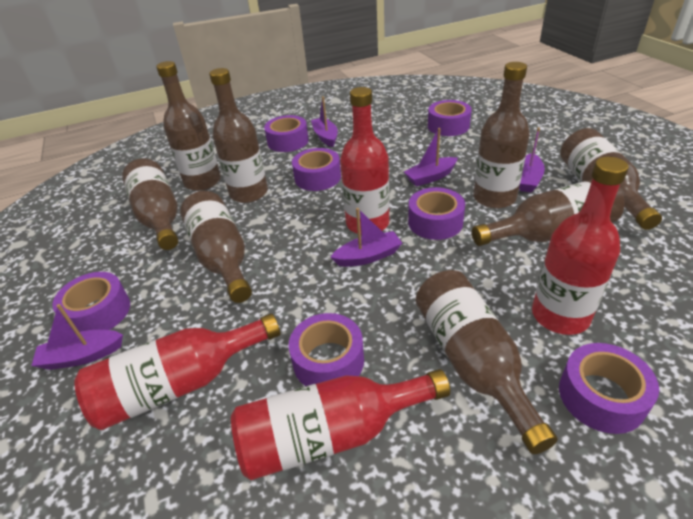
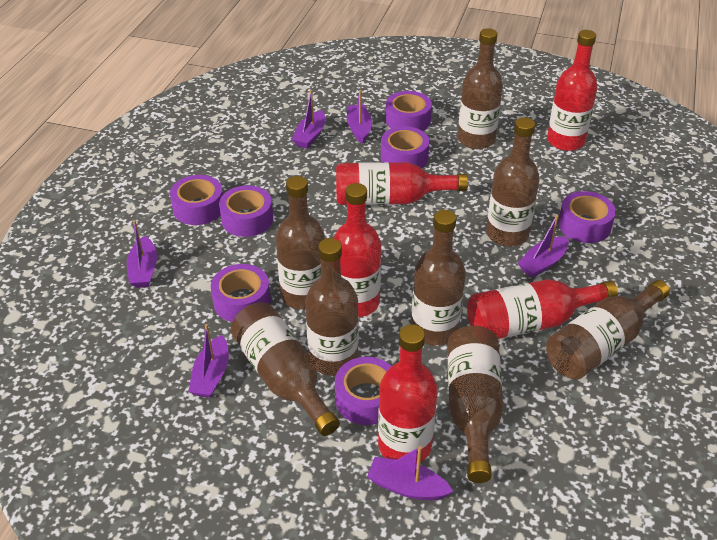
purple boat: [31,304,123,370] [311,96,338,147] [331,208,402,267] [404,128,458,187] [519,127,545,193] = 5 -> [127,220,157,288] [188,324,229,398] [292,90,325,149] [347,90,372,144] [367,446,454,500] [518,215,569,278] = 6
red bottle: [74,313,281,430] [231,369,450,480] [340,87,390,234] [532,157,629,335] = 4 -> [334,183,381,317] [336,162,468,205] [378,324,438,463] [467,279,618,339] [547,30,597,151] = 5

